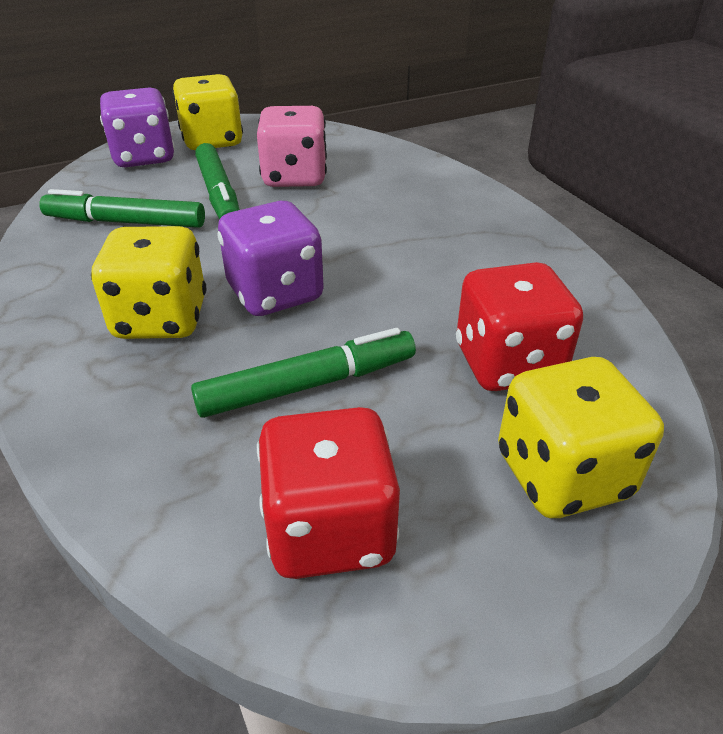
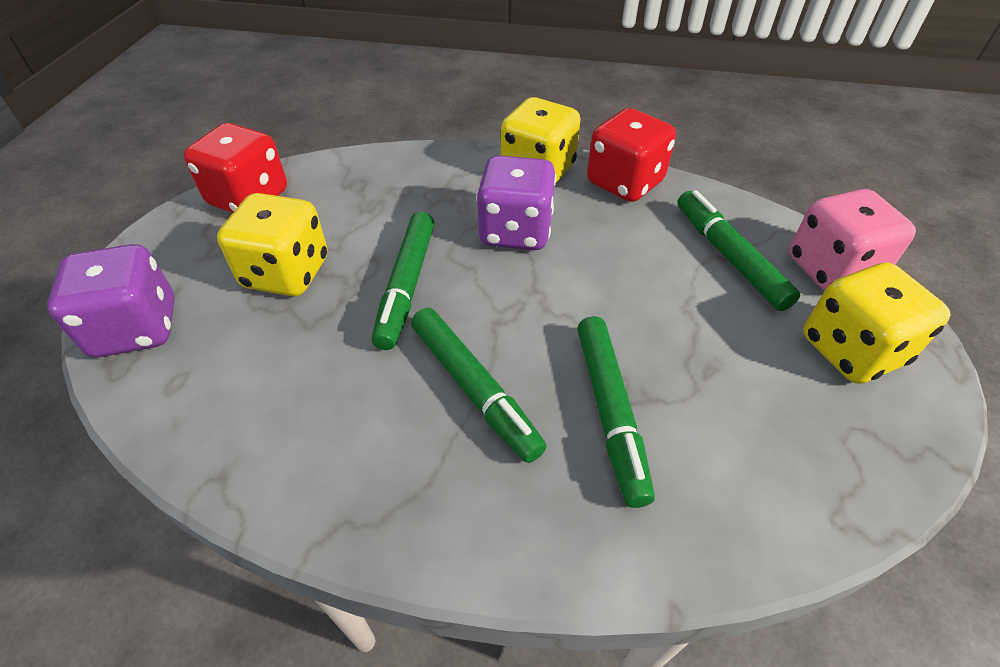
green marker: [39,189,205,228] [191,328,416,418] [195,143,240,219] = 3 -> [372,211,434,350] [411,308,547,463] [578,316,655,508] [677,190,800,311] = 4

